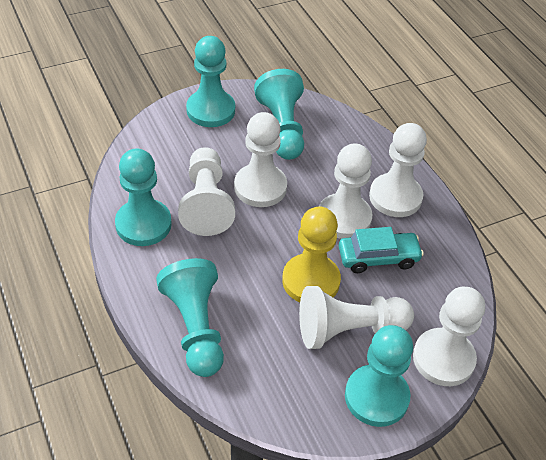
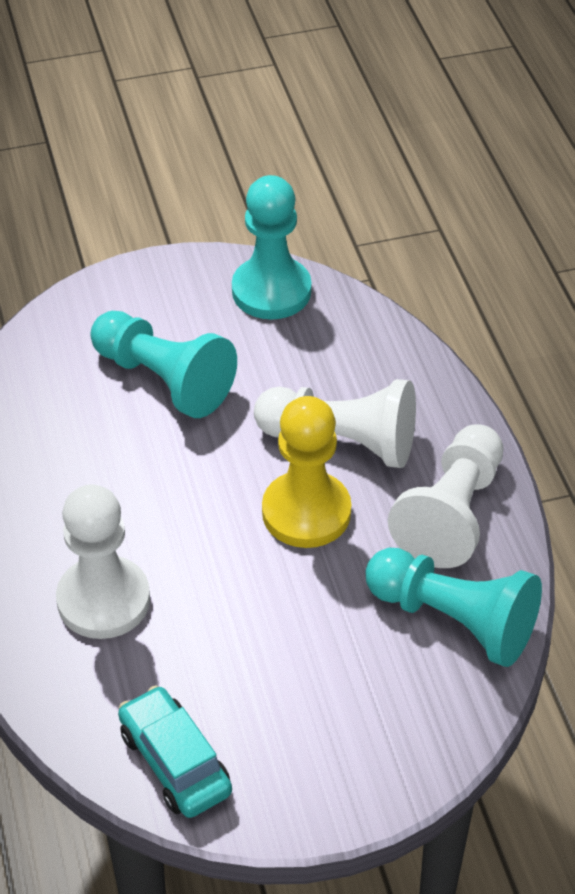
turquoise pawn: [115,148,172,246] [156,258,224,377] [186,36,235,127] [254,69,304,160] [345,325,413,427] = 5 -> [91,311,237,418] [232,175,312,320] [366,548,542,667] = 3
white pawn: [178,147,235,236] [234,112,287,207] [299,286,414,349] [319,143,372,239] [369,123,427,217] [413,287,485,386] = 6 -> [56,484,150,639] [254,379,416,468] [388,424,503,568] = 3

